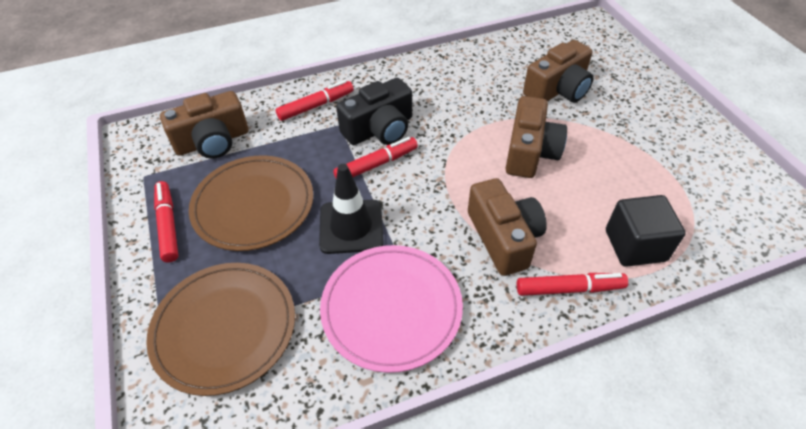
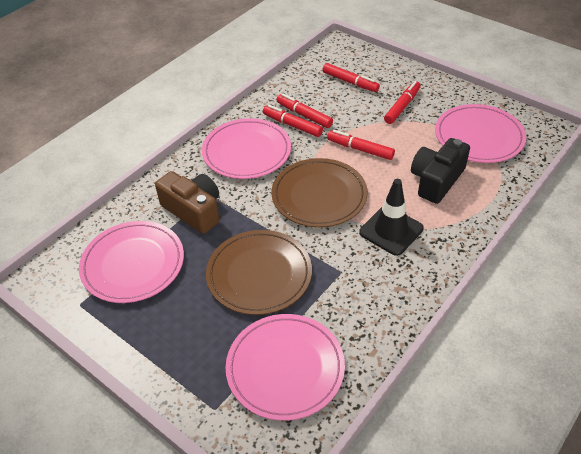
black cube: [606,195,686,267] = 1 -> none = 0
brown camera: [160,91,249,159] [468,178,547,276] [505,96,567,178] [523,40,594,102] = 4 -> [155,171,220,234] = 1
pink plate: [320,245,463,373] = 1 -> [79,221,184,303] [202,118,291,179] [225,314,345,421] [435,104,526,163] = 4
red marker: [154,181,178,262] [276,80,354,121] [333,137,418,178] [517,273,628,296] = 4 -> [263,105,323,137] [277,94,333,128] [322,63,380,92] [327,130,395,160] [384,81,421,124] = 5

